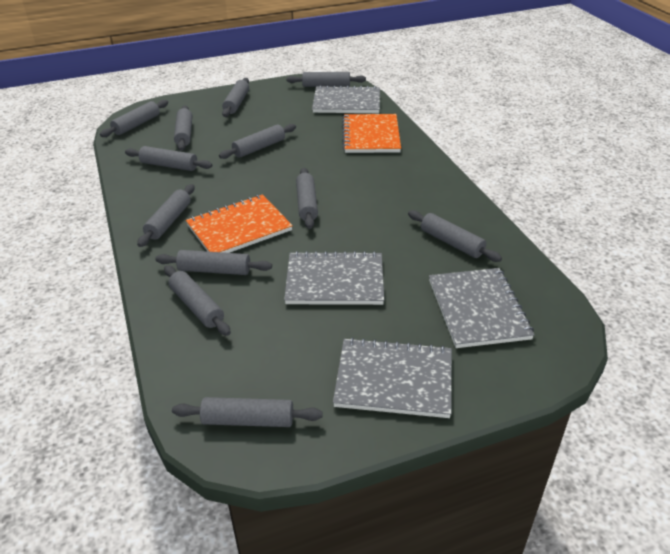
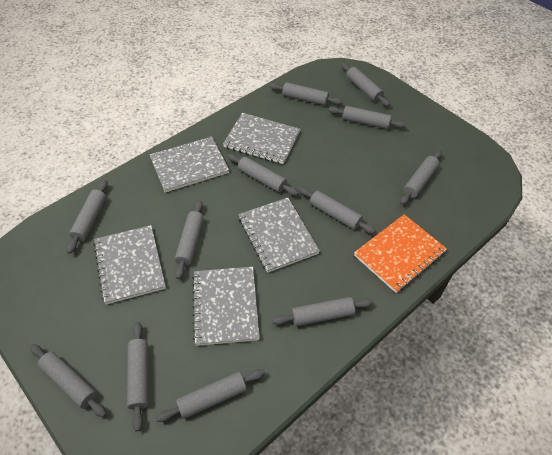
grey notebook: [284,251,384,305] [312,85,380,113] [333,338,452,418] [429,268,534,348] = 4 -> [94,225,166,305] [150,137,229,193] [192,267,260,346] [223,113,300,164] [238,198,320,273] = 5
orange notebook: [186,195,293,253] [342,114,401,153] = 2 -> [354,214,447,293] = 1

